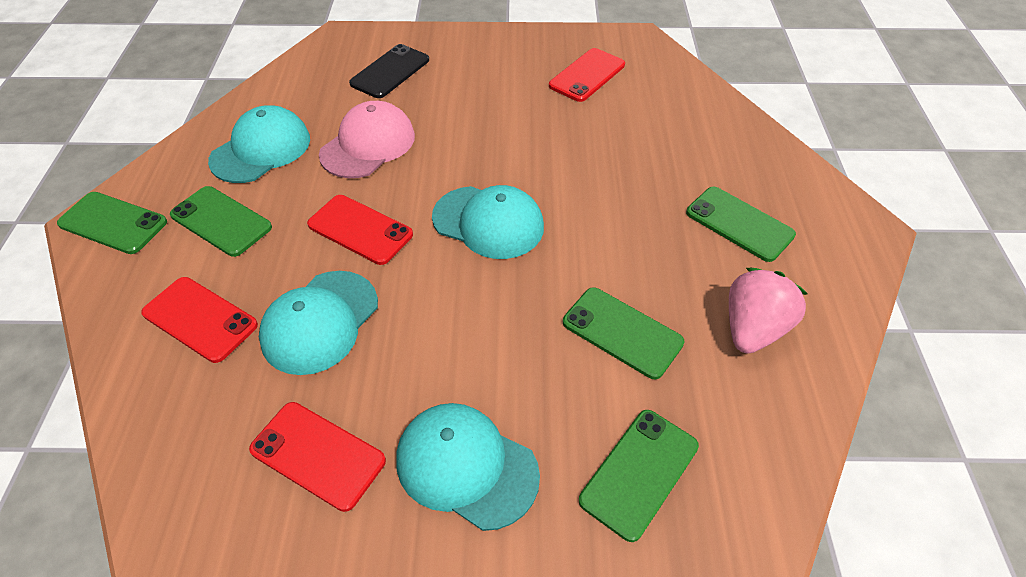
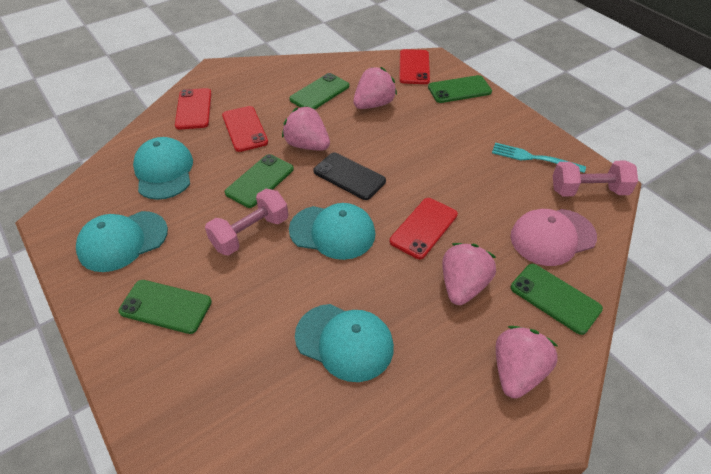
pink dumbbell: none = 0 -> [205,189,288,256] [553,161,638,197] = 2
pink strawberry: [729,268,808,354] = 1 -> [282,106,330,150] [353,67,397,109] [442,243,496,305] [496,326,558,399] = 4
turquoise fork: none = 0 -> [492,143,586,173] = 1

